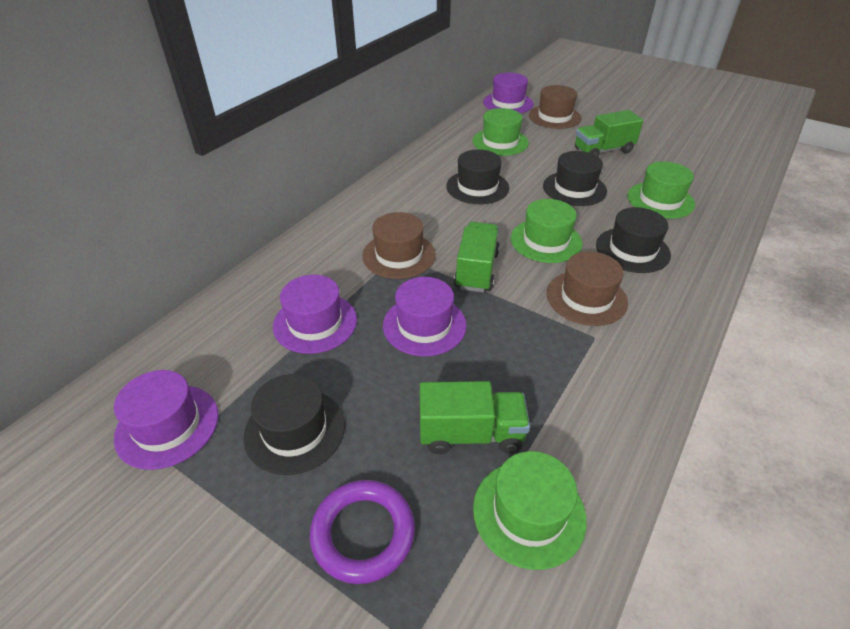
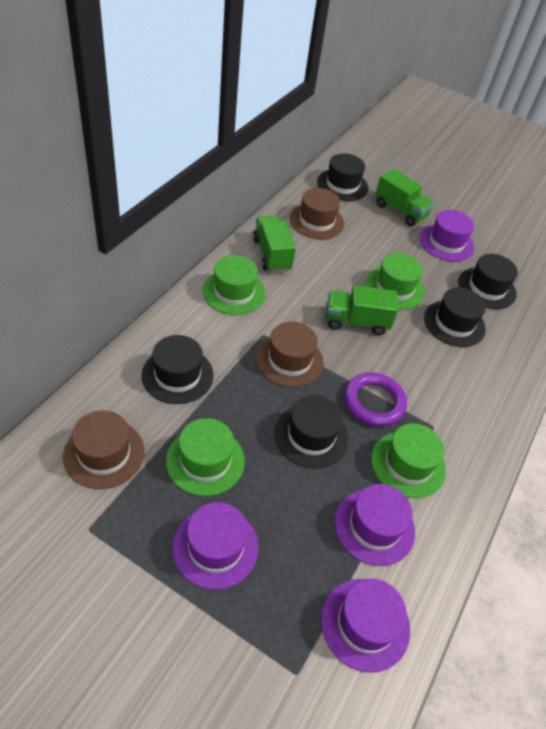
black hat: [244,374,345,475] [446,149,509,204] [543,151,607,206] [596,207,671,273] = 4 -> [141,335,214,404] [274,395,348,469] [317,153,368,201] [424,288,486,347] [458,254,518,309] = 5

